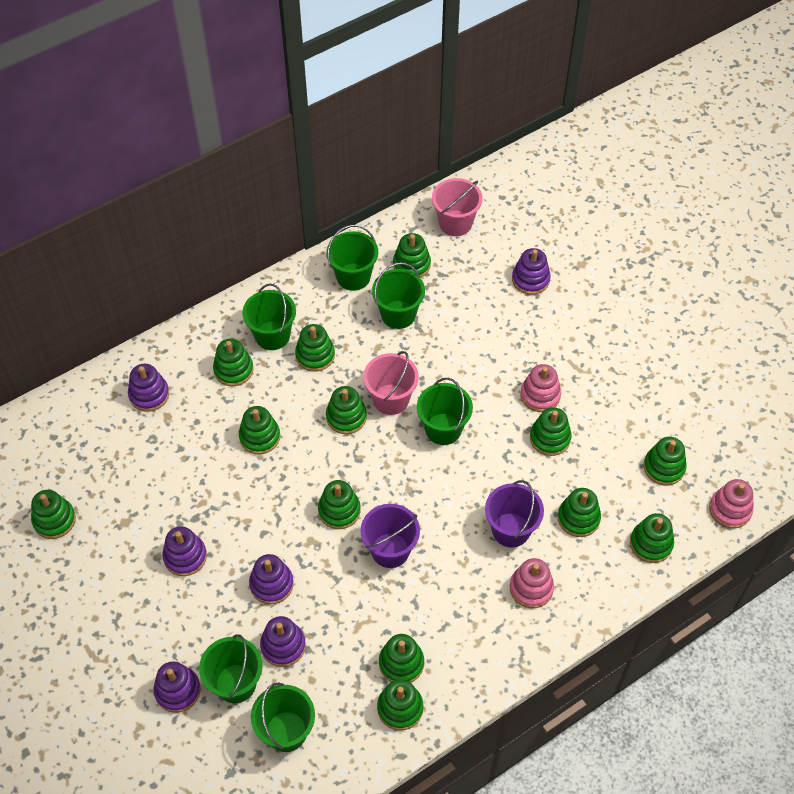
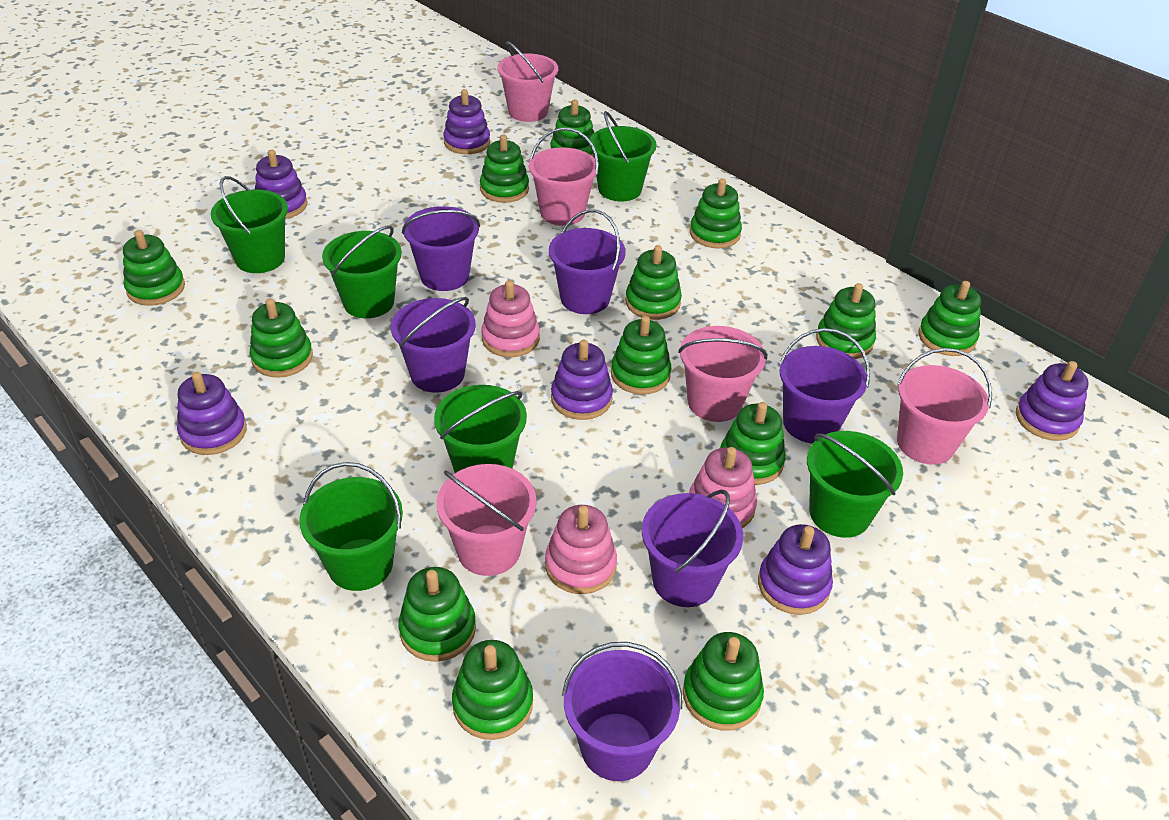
pink bucket: [363,351,419,415] [432,178,482,236] = 2 -> [436,464,536,576] [498,41,558,122] [529,128,599,226] [678,326,767,422] [897,348,992,465] = 5
purple bucket: [361,504,420,568] [485,480,544,548] = 2 -> [391,297,476,393] [402,206,480,291] [549,209,626,314] [562,642,682,781] [642,490,743,607] [779,328,870,443] = 6

